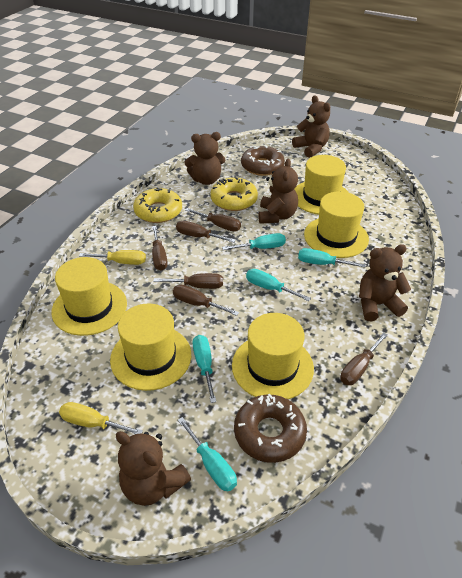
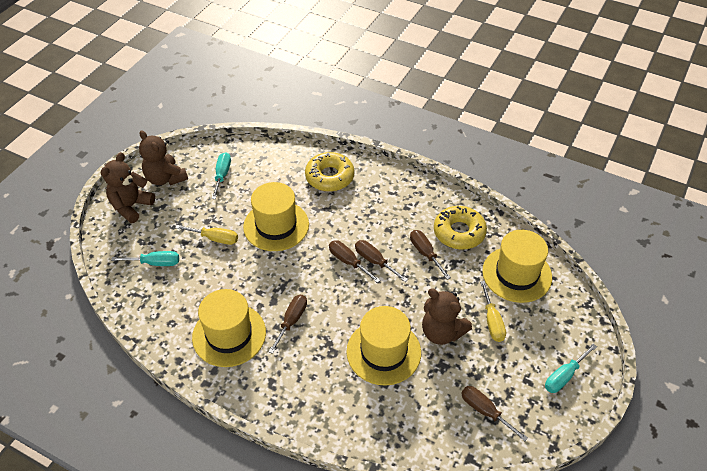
brown donut: [234,393,307,463] [241,145,285,176] = 2 -> none = 0
brown screwdriver: [152,226,168,271] [153,273,223,289] [173,285,239,316] [176,221,236,242] [185,208,241,231] [340,332,388,385] = 6 -> [268,295,307,354] [329,241,381,283] [355,240,408,282] [410,230,451,280] [461,386,528,441] = 5
brown teddy bear: [116,431,191,506] [184,132,225,185] [258,159,298,224] [292,95,330,158] [359,244,411,321] = 5 -> [101,152,155,223] [139,130,188,186] [422,288,472,345] = 3
turquoise screwdriver: [178,417,237,491] [193,335,216,403] [222,233,286,250] [246,269,311,301] [298,248,366,268] = 5 -> [111,251,179,266] [211,152,231,199] [545,344,597,393] = 3
yellow hat: [52,257,127,336] [110,303,191,391] [232,313,314,399] [295,155,349,215] [304,191,369,258] = 5 -> [192,289,266,367] [243,182,309,251] [346,306,421,386] [482,230,552,303] = 4

